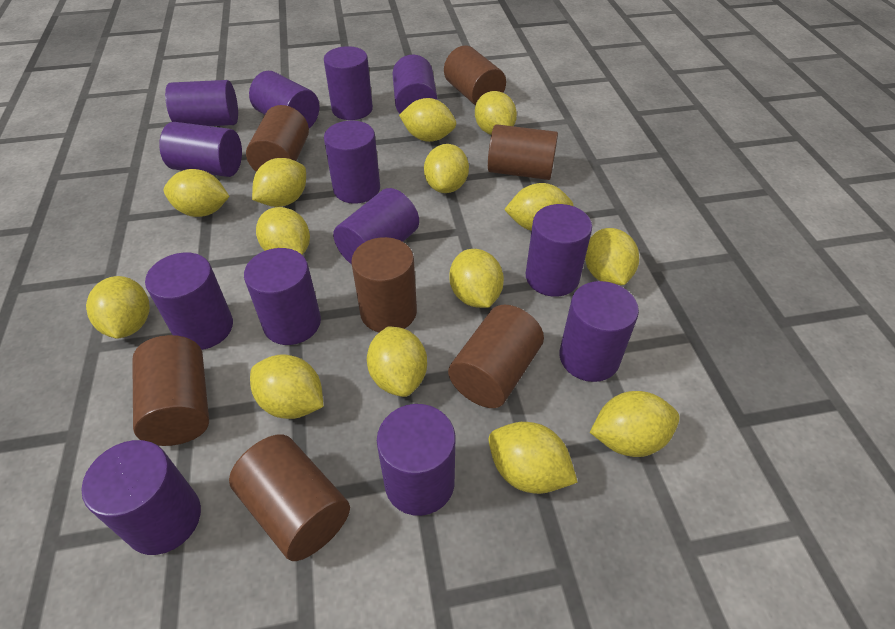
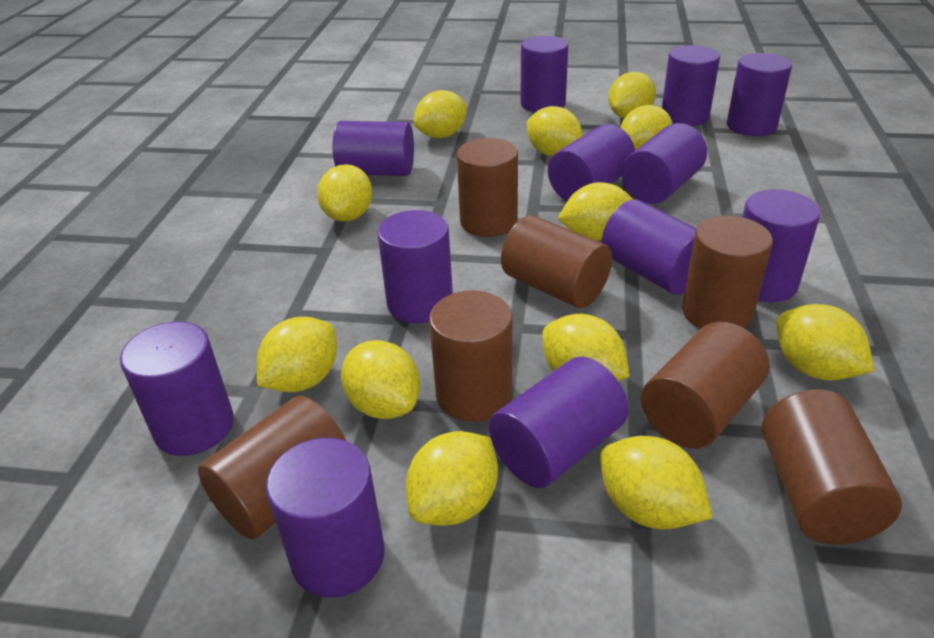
purple cylinder: [82,440,201,555] [145,252,233,350] [159,122,242,177] [165,80,238,126] [244,248,321,345] [249,71,319,128] [324,46,373,120] [324,120,380,204] [333,188,419,264] [377,404,456,516] [392,55,437,114] [526,204,592,297] [559,281,639,382] = 13 -> [120,321,234,456] [266,438,385,598] [333,121,414,176] [378,210,453,324] [489,357,629,488] [520,36,568,112] [548,124,635,201] [602,199,697,294] [622,123,707,204] [662,45,720,126] [727,53,792,136] [743,189,820,302] = 12
yellow lemon: [86,276,150,339] [164,169,230,217] [250,354,324,419] [252,158,306,207] [256,207,310,255] [367,326,427,397] [399,98,456,142] [424,144,469,193] [449,249,504,308] [475,91,517,135] [489,422,578,494] [504,183,574,231] [585,228,639,285] [590,391,680,457] = 14 -> [257,317,337,392] [317,164,372,222] [341,340,420,419] [406,431,498,526] [414,90,467,138] [527,106,583,156] [542,314,630,381] [558,182,633,241] [600,436,713,530] [608,72,656,118] [620,105,672,150] [776,304,874,380] = 12

